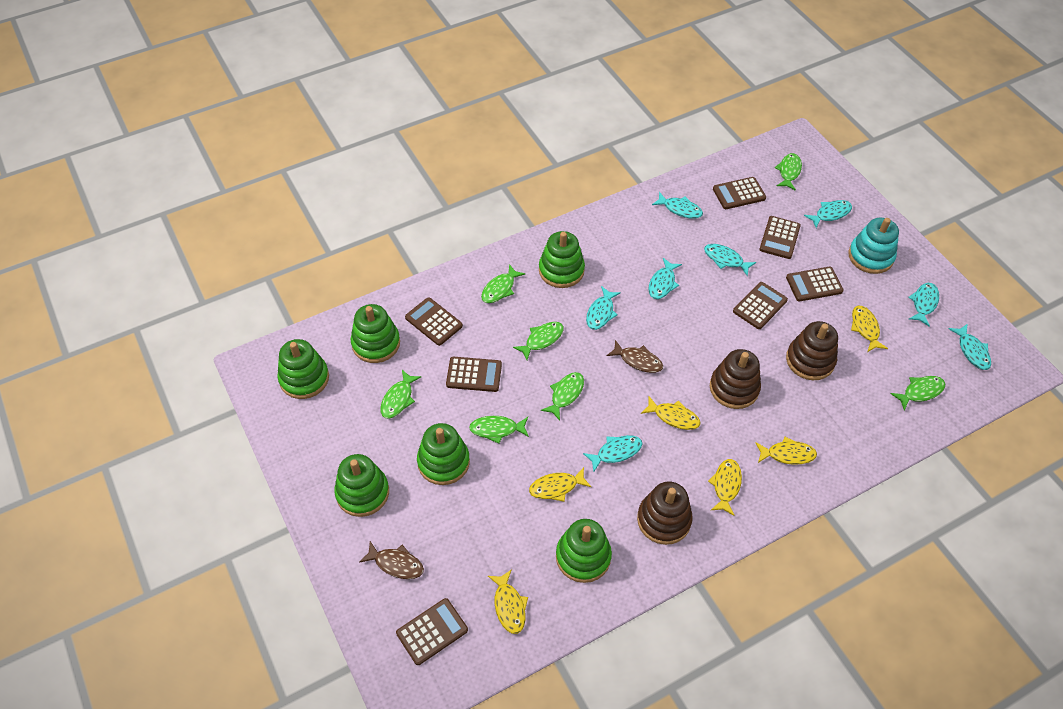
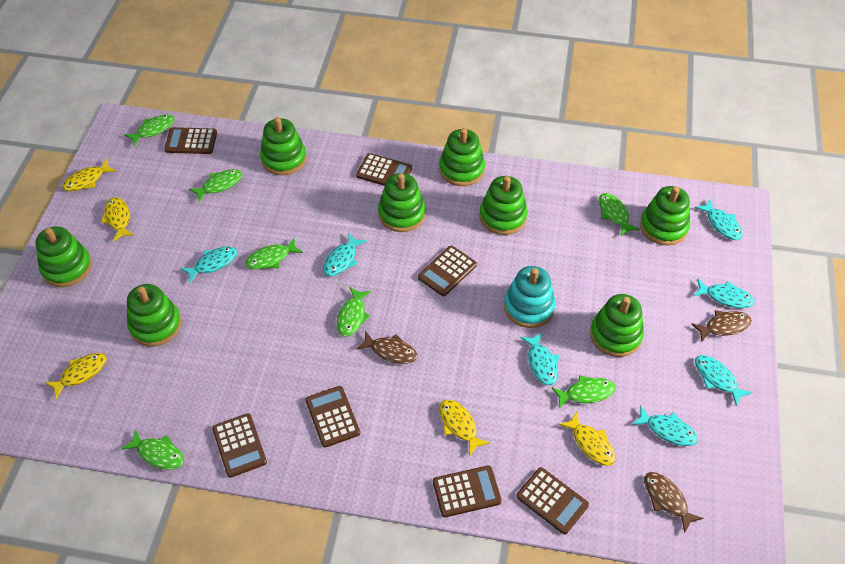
brown fish: [359,541,424,579] [606,340,663,373] = 2 -> [356,331,417,364] [644,472,704,533] [691,310,752,342] = 3
brown stacking toy: [637,482,693,545] [710,349,761,409] [786,321,838,380] = 3 -> none = 0
green stacking toy: [277,339,329,399] [334,454,389,517] [351,304,400,363] [417,423,470,485] [539,231,585,288] [556,519,612,583] = 6 -> [35,226,92,287] [127,284,181,347] [260,117,306,175] [378,173,426,232] [439,128,485,186] [479,176,528,235] [590,294,644,357] [640,186,690,246] = 8
turquoise fish: [583,435,642,472] [586,286,621,330] [648,258,682,299] [652,192,703,219] [704,244,756,276] [804,200,852,228] [909,283,939,326] [949,324,991,370] = 8 -> [180,246,237,284] [323,233,367,276] [520,333,559,385] [632,405,698,446] [694,279,755,308] [695,200,743,240] [695,355,753,406] = 7
yellow fish: [488,569,528,634] [529,467,591,502] [641,396,700,430] [708,459,742,516] [756,437,817,465] [851,306,888,352] = 6 -> [45,353,107,399] [62,159,116,191] [101,197,134,241] [439,400,490,455] [559,412,615,466] = 5

